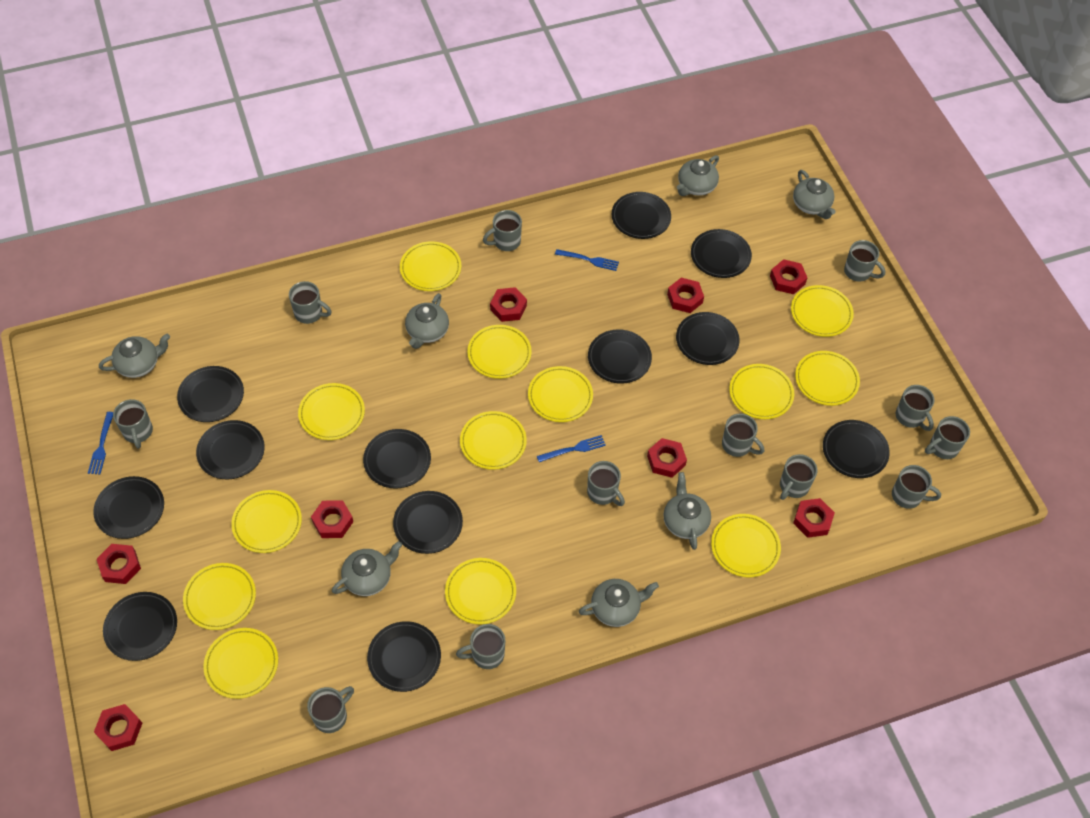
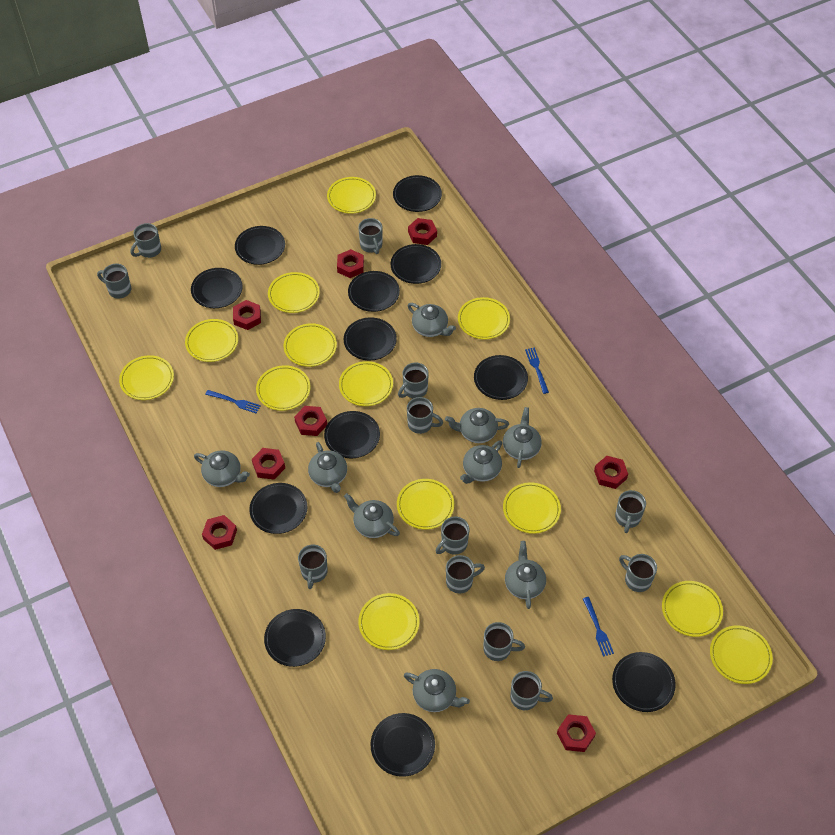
grey teapot: [99,334,170,378] [332,541,402,596] [405,293,449,349] [579,579,659,627] [663,472,711,550] [677,155,719,196] [793,170,836,219] = 7 -> [194,450,250,487] [308,442,347,493] [344,493,400,538] [404,669,470,712] [408,303,456,337] [445,408,509,443] [460,440,502,484] [503,407,542,468] [505,541,546,609] = 9

